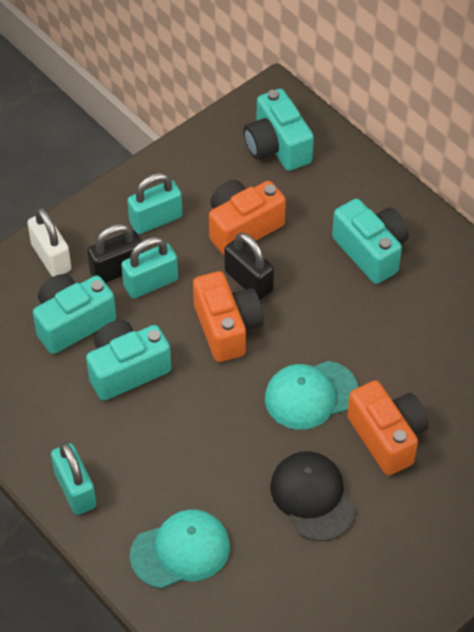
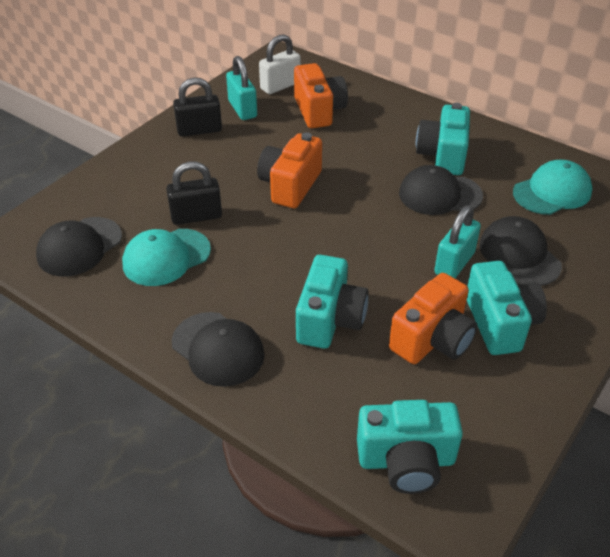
black cap: [270,451,355,541] = 1 -> [36,217,122,277] [172,312,265,387] [399,165,483,215] [479,216,562,286] = 4
turquoise padlock: [51,442,96,515] [121,237,178,298] [127,173,183,234] = 3 -> [226,56,257,120] [434,205,481,278] = 2

